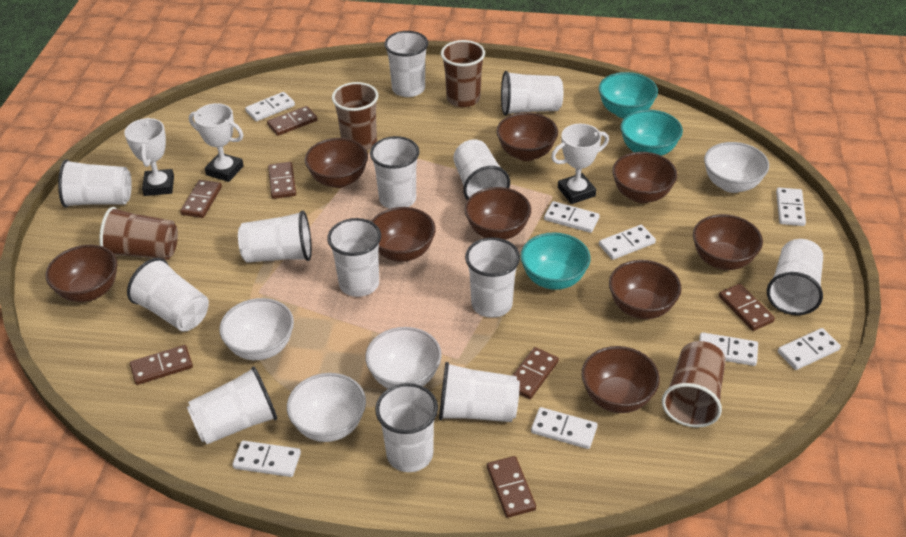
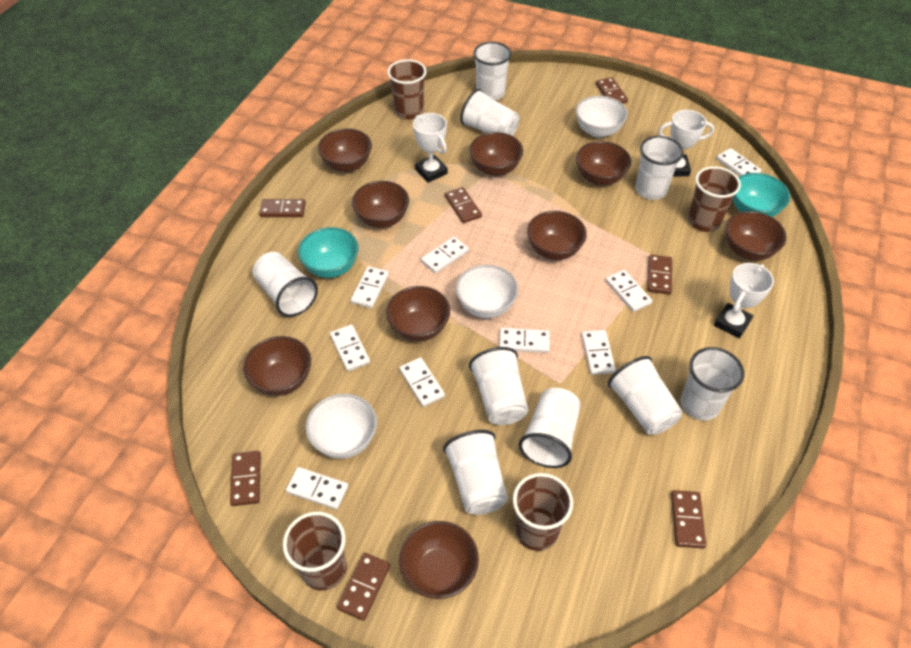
turquoise bowl: [520,233,591,290] [598,72,658,118] [620,110,683,156] = 3 -> [298,227,358,278] [733,173,790,217] = 2
white bowl: [219,298,294,360] [287,373,366,442] [365,327,442,388] [704,142,769,193] = 4 -> [305,394,377,459] [456,265,519,318] [576,96,628,138] = 3
white cup: [58,159,132,208] [127,258,209,332] [187,366,277,444] [238,210,312,263] [327,218,381,297] [370,136,420,209] [375,383,438,472] [384,31,428,97] [439,362,520,422] [453,140,510,200] [465,237,520,318] [501,71,563,116] [767,239,823,315] = 13 -> [253,252,318,317] [443,430,508,515] [460,89,519,136] [469,347,528,425] [473,42,512,100] [519,388,581,468] [608,356,683,435] [635,136,683,200] [681,347,744,421] = 9
white domino: [232,441,301,477] [245,92,295,121] [531,407,597,449] [544,201,600,233] [599,225,656,260] [699,332,758,366] [776,188,806,226] [778,328,841,370] = 8 -> [286,467,348,510] [330,324,370,371] [351,266,389,308] [399,357,445,407] [421,237,469,274] [499,328,550,353] [581,330,616,375] [606,270,652,312] [716,148,761,176] = 9

